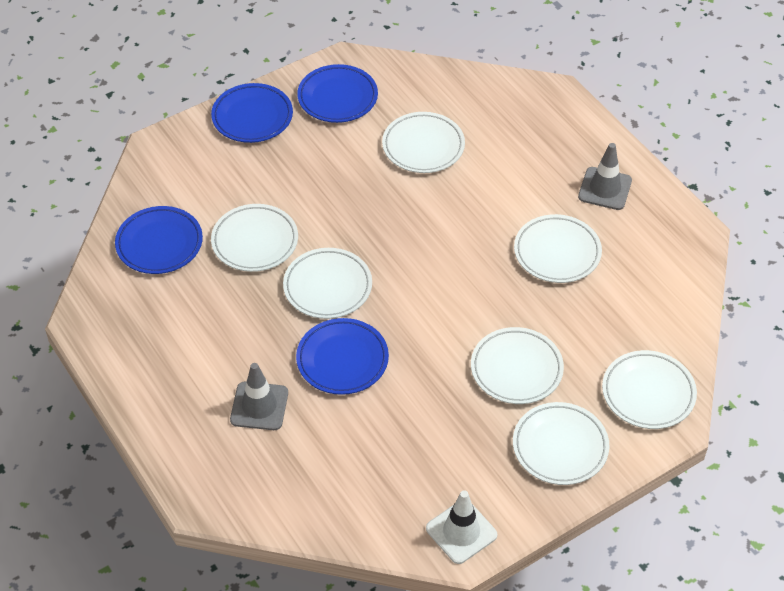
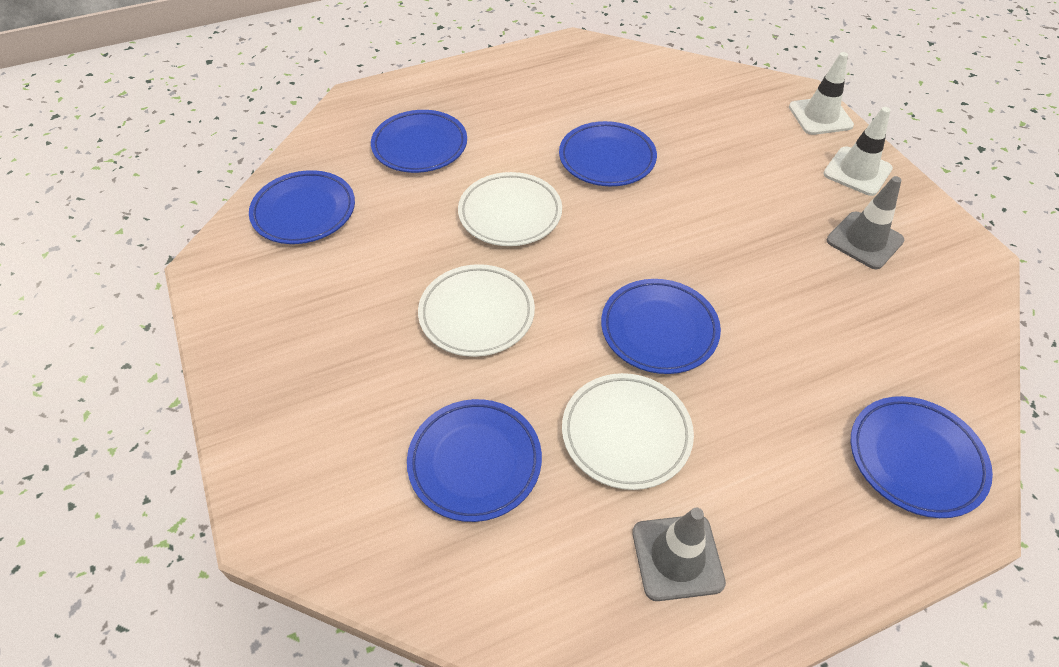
blue plate: [115,206,203,274] [211,83,293,143] [296,318,389,395] [297,64,378,123] = 4 -> [249,170,355,244] [371,110,467,173] [407,399,542,522] [559,121,657,186] [601,279,721,374] [851,396,993,518] = 6
white plate: [211,204,298,272] [283,248,372,319] [382,112,465,173] [471,327,564,404] [513,402,609,485] [514,214,602,283] [602,350,697,429] = 7 -> [418,264,535,357] [458,172,562,246] [562,373,694,490] = 3
white traffic cone: [426,490,497,564] = 1 -> [789,52,854,135] [823,107,893,196] = 2

